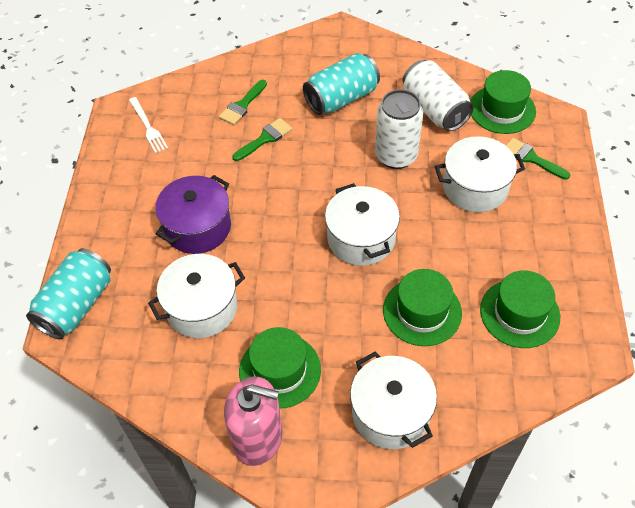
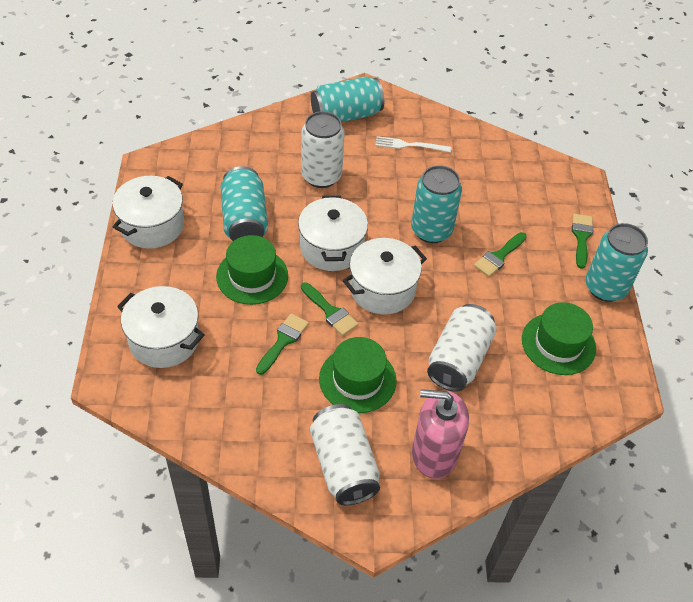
green brush: [219,80,267,125] [232,118,292,161] [506,138,570,180] = 3 -> [256,313,309,375] [301,282,359,336] [474,232,527,277] [572,214,593,269] = 4
green hat: [239,327,321,408] [383,269,462,346] [470,70,536,134] [480,270,560,348] = 4 -> [216,235,288,305] [319,337,397,413] [522,302,596,375] = 3
purple pot: [155,175,231,254] = 1 -> none = 0
turquoise can: [26,248,111,340] [303,53,380,115] = 2 -> [220,166,268,241] [311,77,384,122] [411,165,462,243] [586,223,648,302] = 4
white can: [375,89,423,169] [403,60,473,131] = 2 -> [301,111,345,188] [310,404,380,505] [427,304,497,391] = 3

